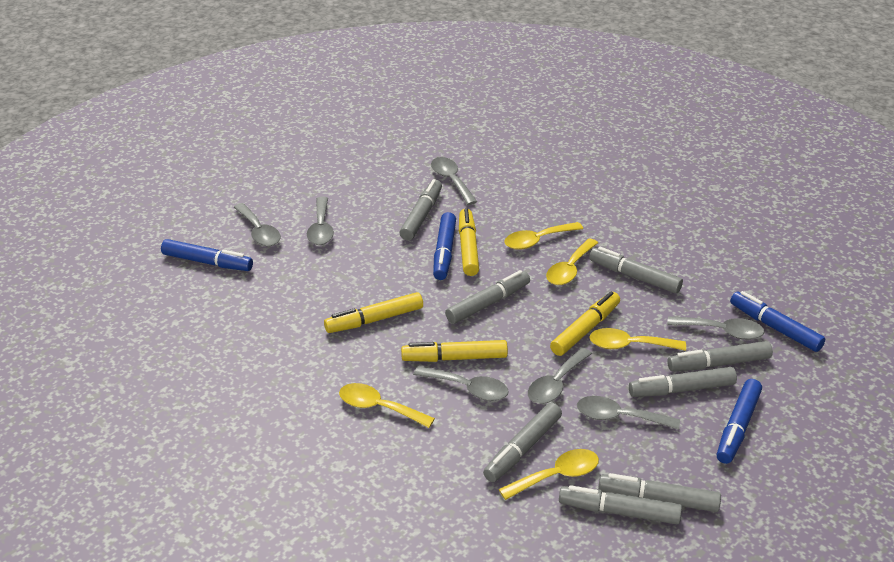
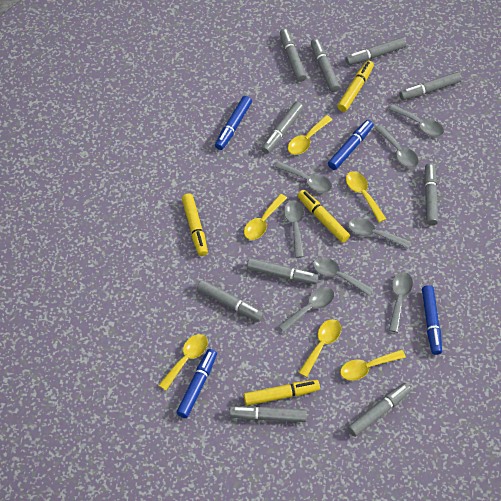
grey marker: [399,179,442,241] [445,270,530,324] [483,403,562,482] [559,485,682,524] [589,247,683,293] [598,473,721,512] [629,367,737,397] [667,341,773,372] = 8 -> [197,280,264,322] [229,406,307,422] [247,258,319,284] [261,102,304,154] [280,28,307,82] [311,39,340,92] [345,37,407,65] [348,383,411,437] [400,72,462,100] [424,163,438,225] = 10
grey spoon: [234,203,281,246] [307,197,334,245] [413,366,509,401] [431,157,477,205] [528,348,592,404] [577,396,680,430] [667,316,764,340] = 7 -> [275,161,332,193] [279,287,334,333] [284,200,304,258] [313,257,374,296] [348,218,411,248] [375,125,419,168] [389,104,444,137] [389,272,413,332] = 8
yellow spoon: [339,383,435,428] [499,449,599,500] [504,222,583,250] [546,238,598,285] [589,328,686,351] = 5 -> [159,334,208,390] [244,194,287,240] [288,115,332,155] [299,319,341,377] [340,350,406,380] [346,171,386,223] = 6

